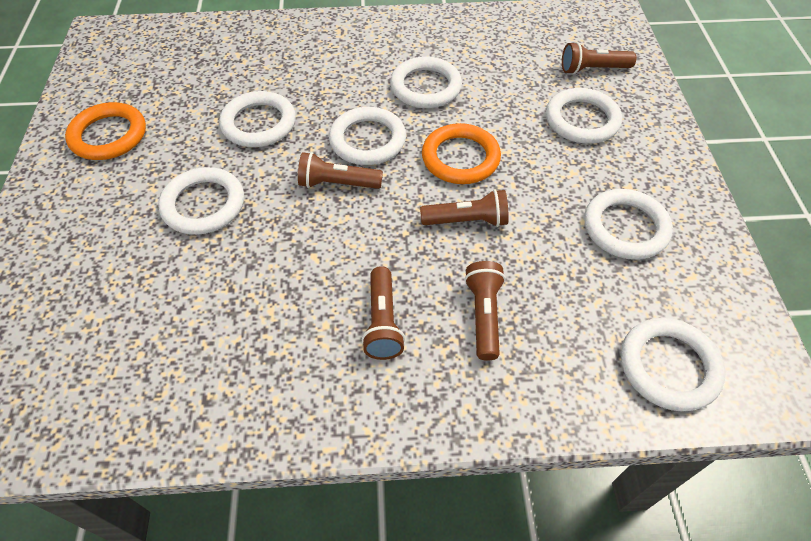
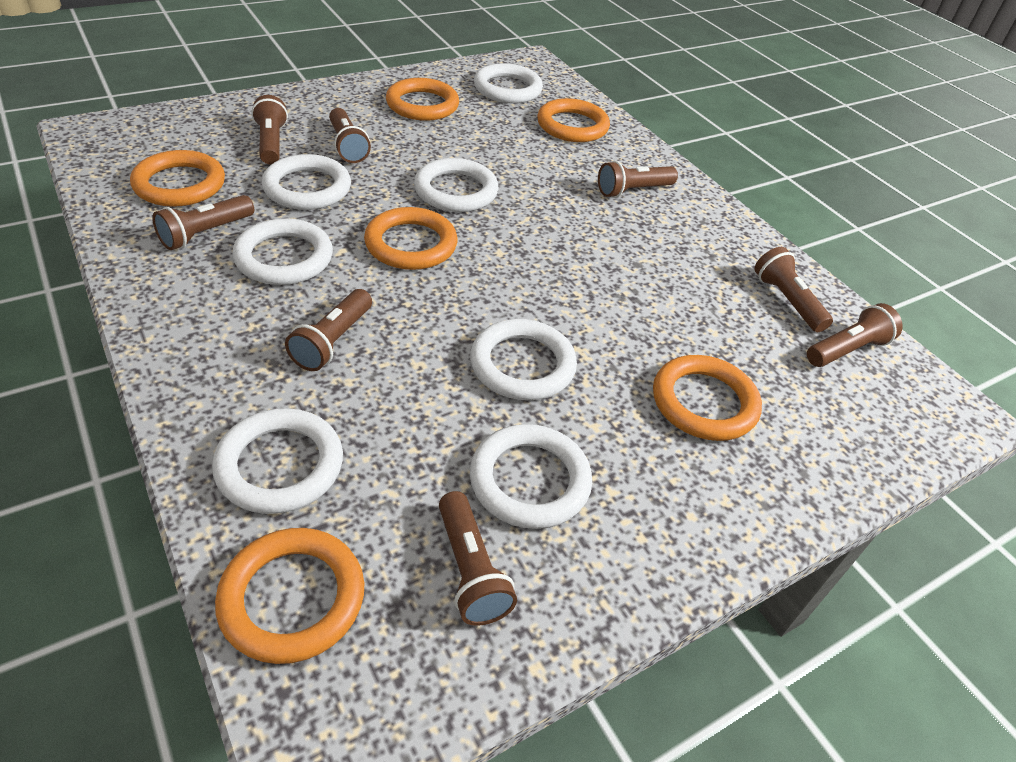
brown flashlight: [298,152,383,189] [362,266,405,360] [420,189,509,227] [464,261,505,361] [562,42,636,74] = 5 -> [152,195,254,250] [252,95,288,165] [285,289,372,371] [329,108,371,163] [439,491,517,626] [598,161,678,198] [754,247,833,332] [807,303,903,367] = 8
orange ring: [65,102,146,160] [422,123,501,184] = 2 -> [130,150,225,207] [215,528,364,664] [364,207,458,270] [386,78,459,121] [537,98,610,142] [653,355,762,441] = 6

